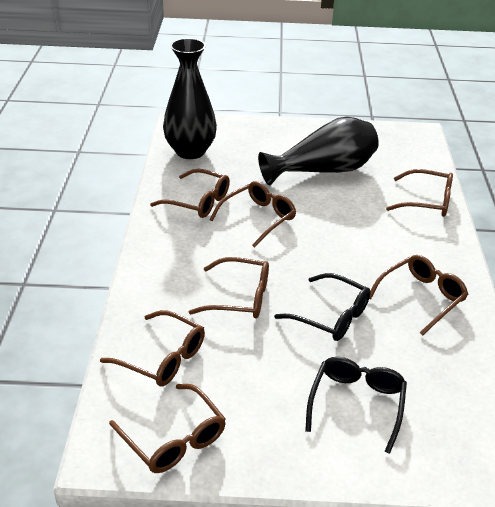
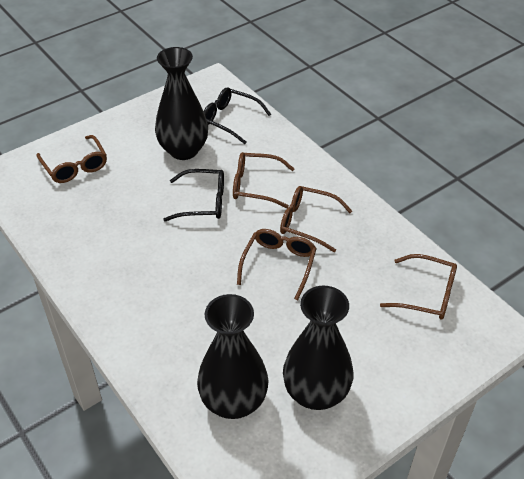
black vase: [163,38,217,159] [258,117,379,186] = 2 -> [155,47,208,160] [197,294,269,419] [283,286,353,410] = 3
brown glasses: [100,310,205,386] [109,384,226,473] [150,169,230,218] [189,257,269,319] [210,181,296,248] [369,255,468,335] [386,169,453,217] = 7 -> [36,135,107,183] [233,152,295,208] [237,229,317,300] [280,186,352,252] [380,254,457,319] = 5

